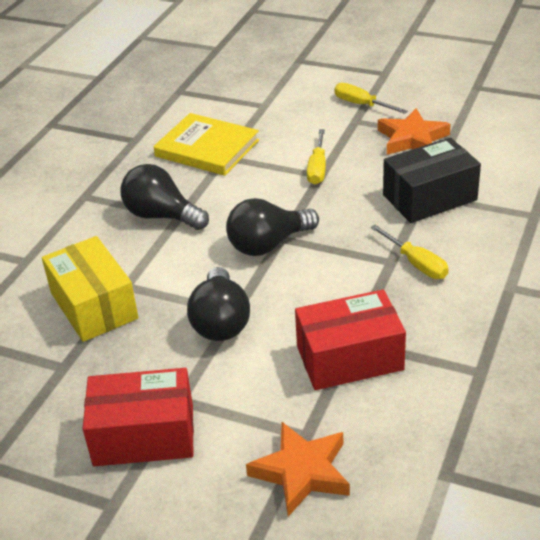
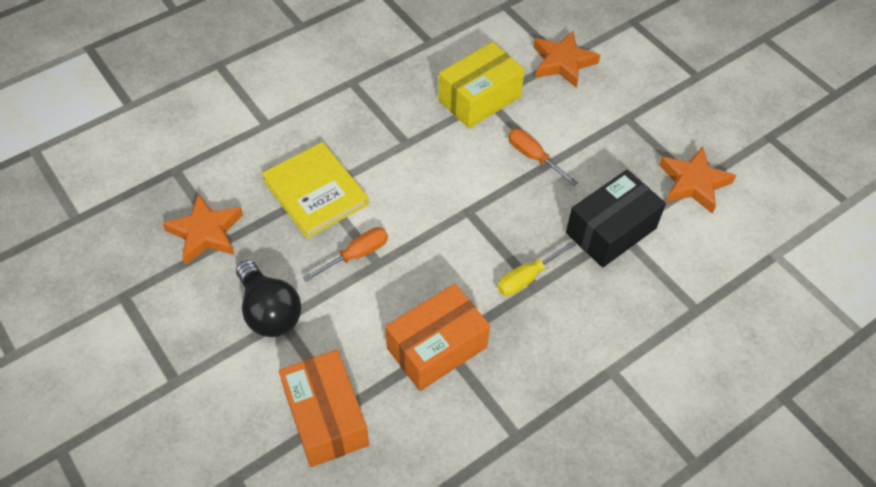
black light bulb: [120,164,209,230] [187,267,250,341] [226,198,319,256] = 3 -> [236,260,301,337] = 1
orange box: none = 0 -> [279,350,369,467] [385,283,490,391] = 2
orange screwdriver: none = 0 -> [303,227,388,282] [508,129,578,186] = 2
orange star: [246,422,350,517] [378,108,451,155] = 2 -> [162,193,243,265] [533,31,600,88] [659,147,736,214] = 3
red box: [83,368,194,466] [295,289,406,390] = 2 -> none = 0
yellow screwdriver: [307,129,326,184] [334,83,408,114] [371,225,449,279] = 3 -> [497,241,577,296] = 1

